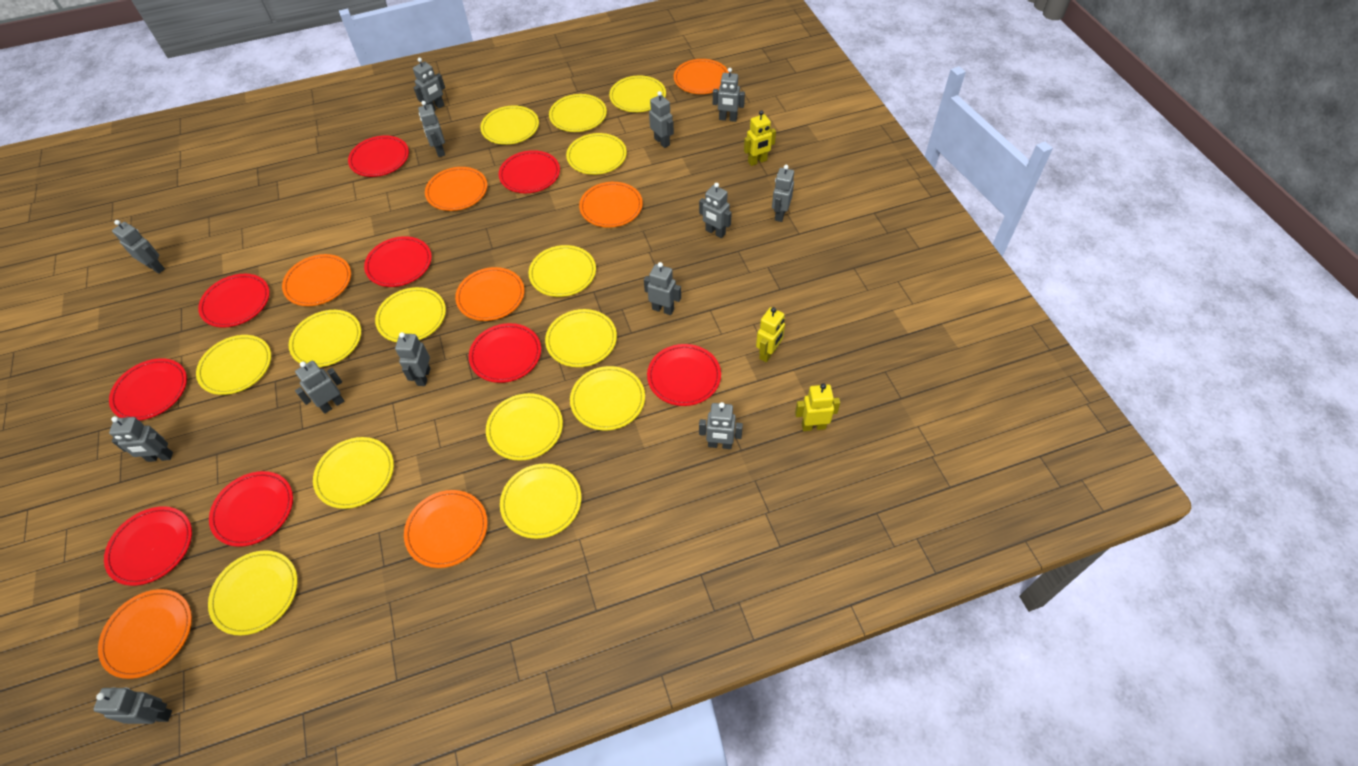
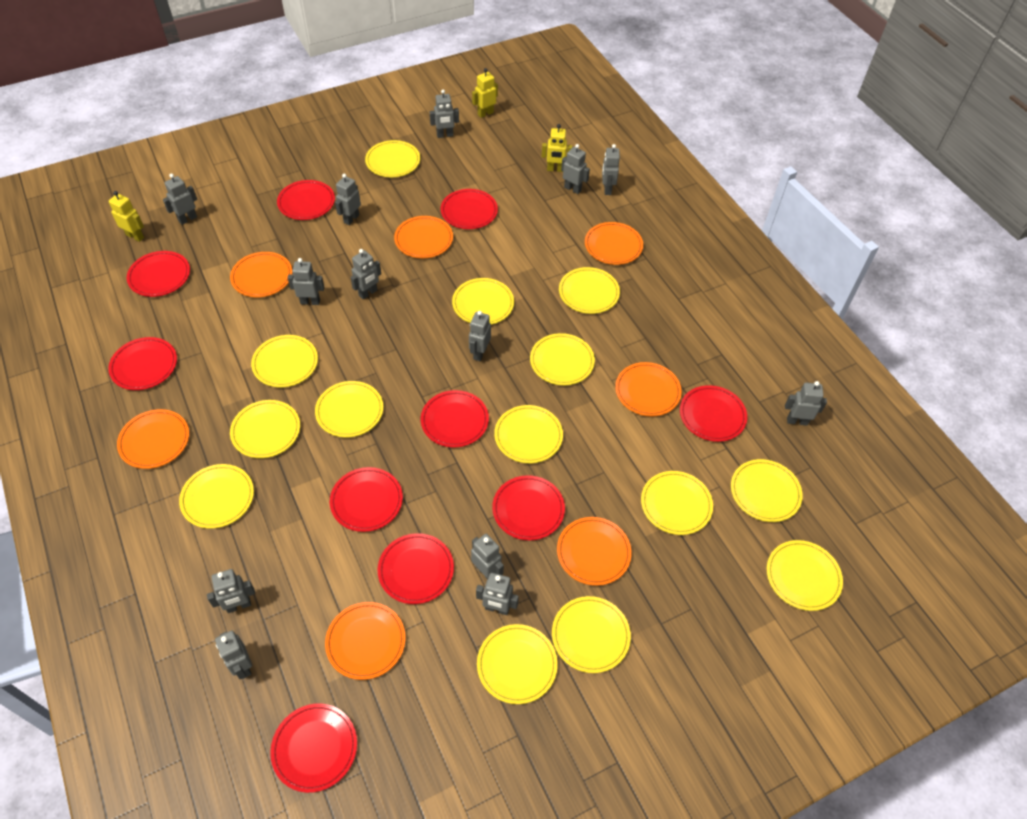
red plate: [104,506,192,586] [109,358,187,421] [198,274,270,328] [209,471,293,547] [348,135,409,177] [364,236,432,287] [469,323,541,383] [499,150,560,193] [647,344,721,406] = 9 -> [108,337,177,390] [127,251,190,297] [270,703,357,793] [277,180,335,220] [330,467,403,532] [378,533,454,604] [421,390,489,447] [441,189,498,229] [492,475,565,540] [680,385,747,442] = 10

